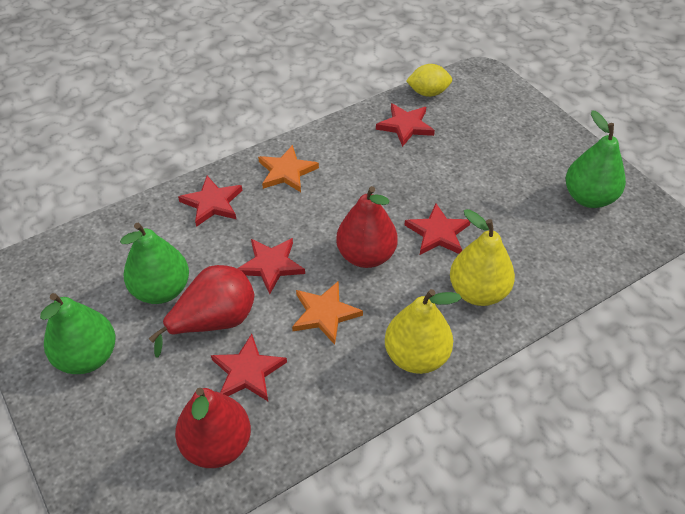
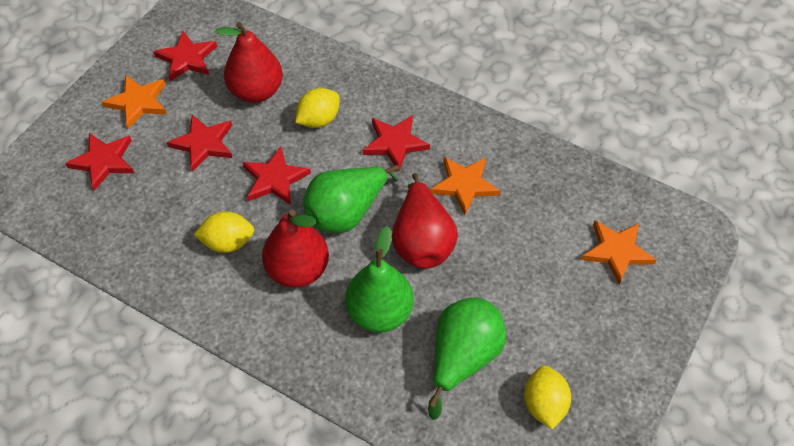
orange star: [258,145,319,192] [292,281,363,345] = 2 -> [102,75,167,129] [430,157,500,215] [581,220,656,285] = 3
yellow lemon: [406,64,452,97] = 1 -> [194,211,254,253] [295,88,340,128] [524,365,571,429] = 3
yellow pear: [385,289,461,374] [450,209,515,306] = 2 -> none = 0

